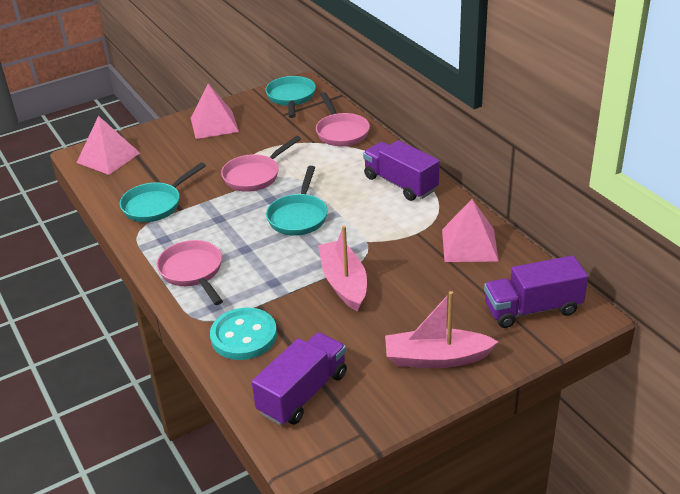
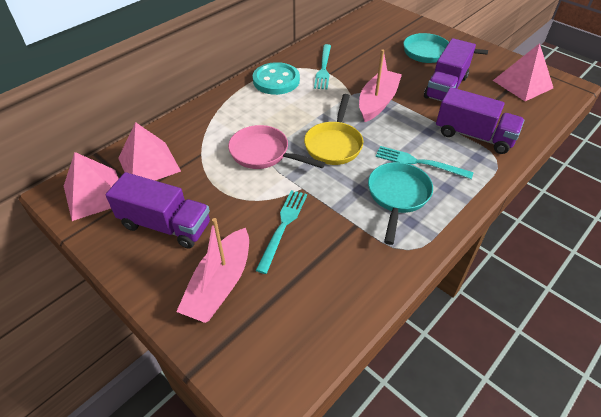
pink pan: [157,240,223,305] [221,136,301,192] [316,92,370,146] = 3 -> [228,125,325,169] = 1
turquoise fork: none = 0 -> [255,190,307,274] [314,44,331,89] [376,146,474,179] = 3
turquoise pan: [120,162,206,222] [265,76,316,118] [266,166,327,236] = 3 -> [368,162,433,245] [403,33,488,63] = 2
yellow pan: none = 0 -> [304,94,363,165] = 1

